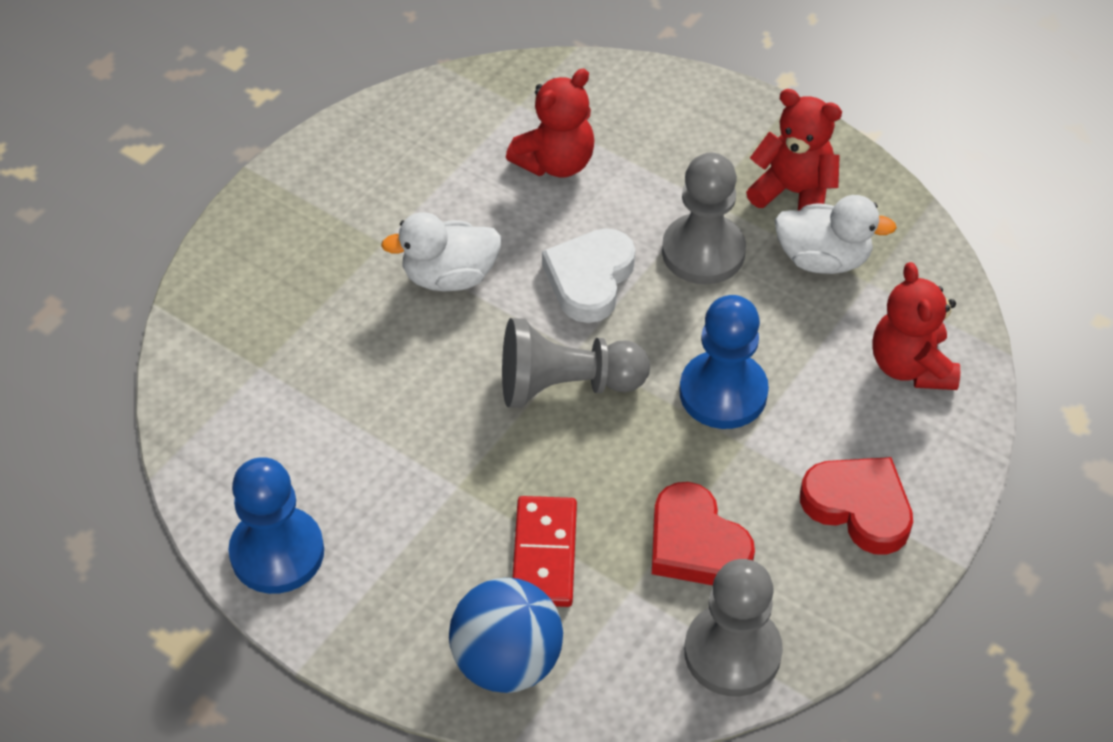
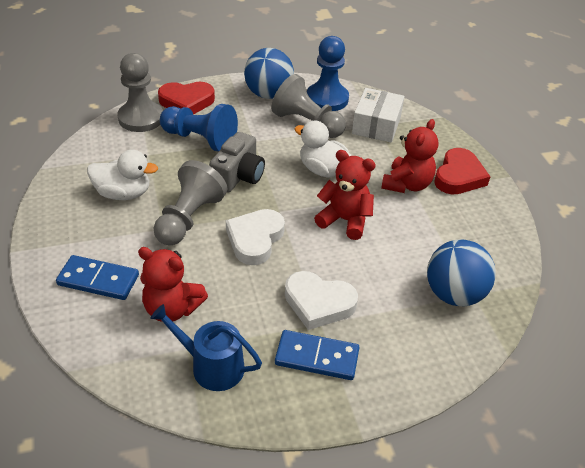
blue ball: [449,578,563,693] = 1 -> [244,48,294,99] [427,239,496,306] = 2
blue domino: none = 0 -> [56,255,139,300] [275,330,360,380] = 2
blue watering can: none = 0 -> [150,304,262,391] = 1
grey camera: none = 0 -> [209,132,265,193] = 1
red domino: [512,496,577,607] = 1 -> none = 0
white box: none = 0 -> [352,88,405,142] = 1
white heart: [542,228,635,323] = 1 -> [226,209,285,265] [285,271,358,330] = 2

